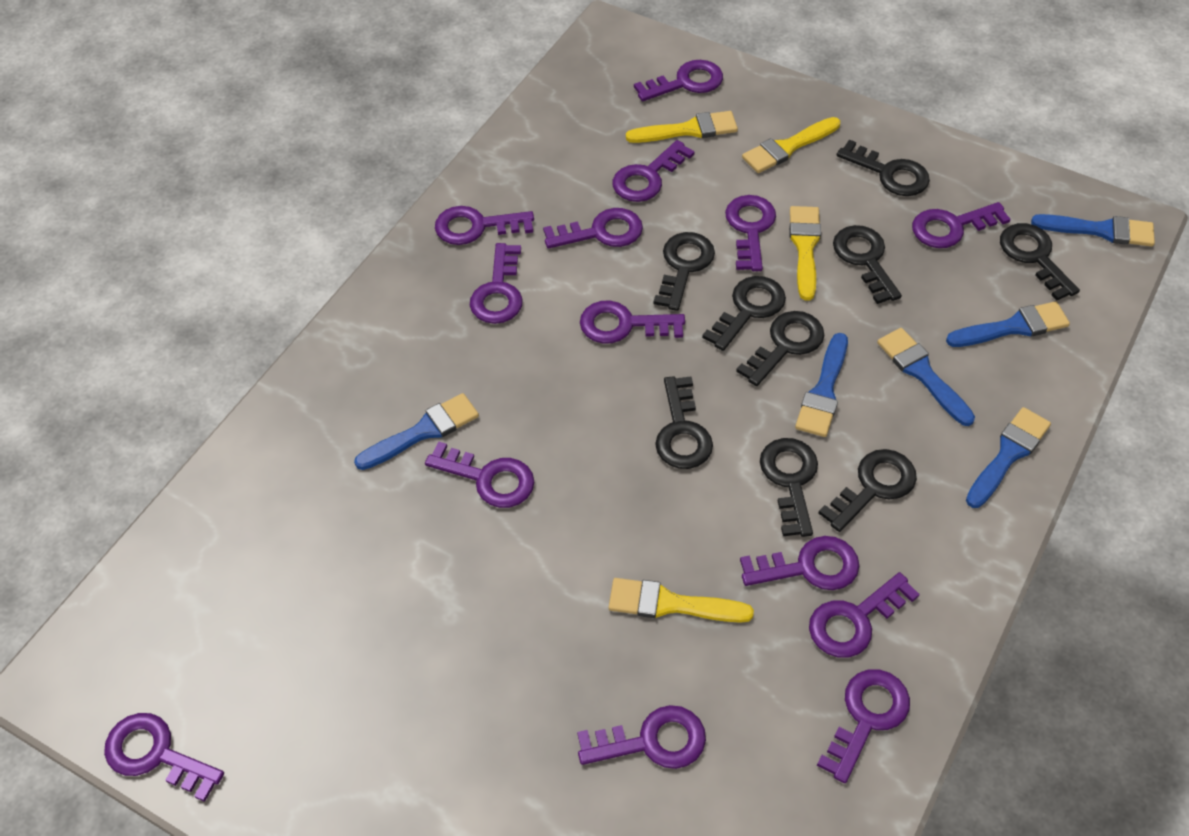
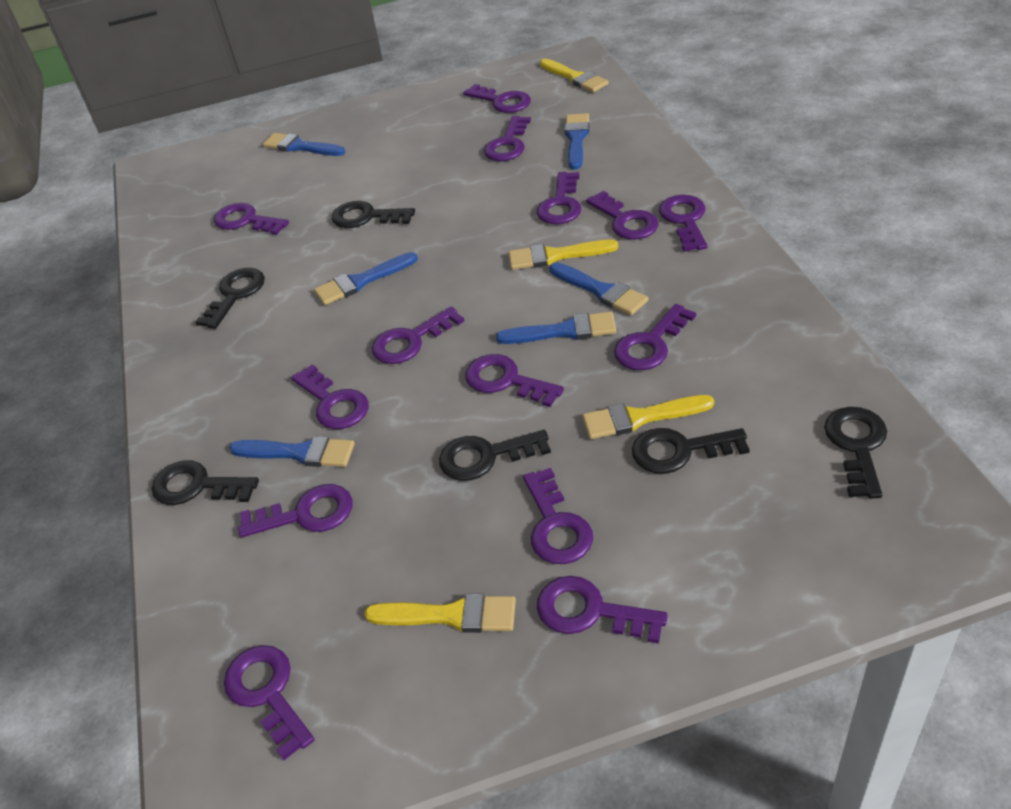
black key: [654,232,715,311] [655,376,713,469] [702,276,786,351] [736,311,825,386] [760,438,818,537] [818,449,917,532] [833,225,902,304] [837,140,930,196] [1000,223,1080,300] = 9 -> [152,460,259,505] [195,268,265,329] [332,201,415,228] [439,430,551,481] [632,428,750,474] [824,407,887,499] = 6

